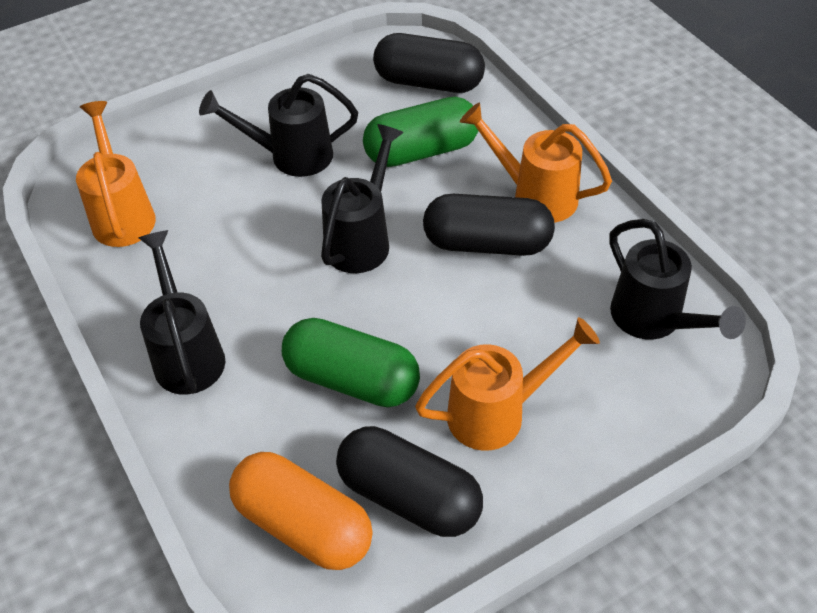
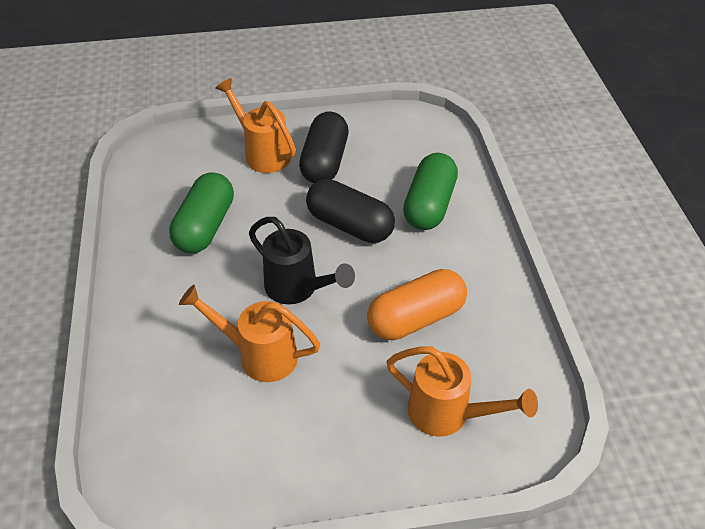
black capsule: [336,426,483,537] [373,33,485,93] [423,194,555,256] = 3 -> [299,112,349,183] [306,179,395,243] = 2
black watering can: [138,230,225,395] [199,74,358,177] [321,124,404,273] [609,219,746,340] = 4 -> [249,217,355,304] = 1

